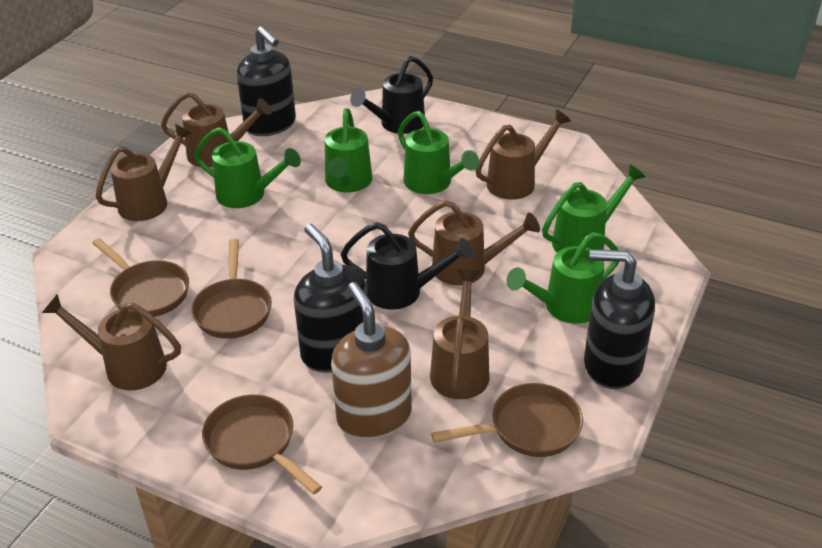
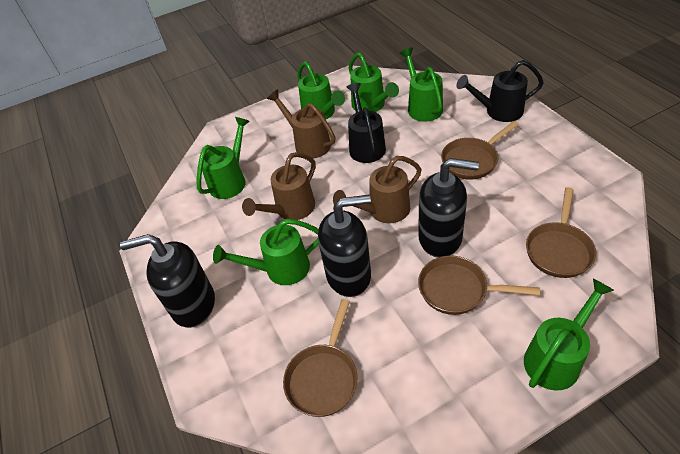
brown soap dispenser: [331,282,412,439] = 1 -> none = 0
brown watering can: [42,294,181,391] [96,124,192,221] [161,92,272,167] [408,200,540,285] [430,269,490,399] [475,109,571,200] = 6 -> [242,152,316,220] [267,89,335,158] [333,156,421,223] = 3
green watering can: [194,127,301,208] [325,108,372,193] [398,111,479,194] [506,232,619,324] [542,164,645,252] = 5 -> [196,117,250,199] [213,219,319,285] [297,61,345,119] [349,53,399,112] [400,47,443,122] [524,279,614,391] = 6

